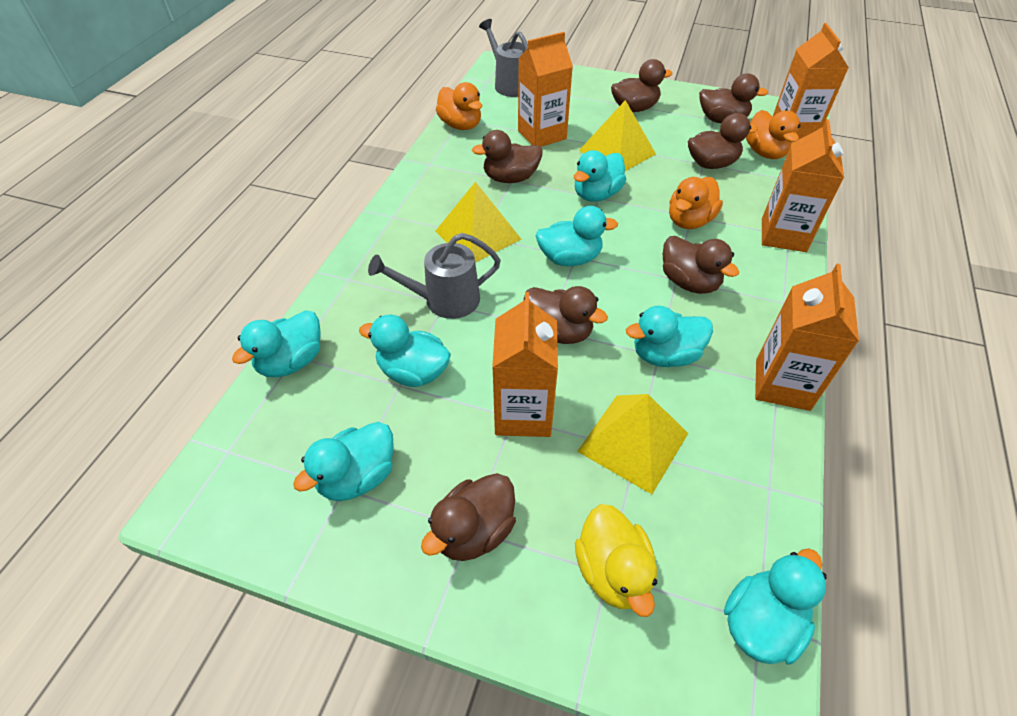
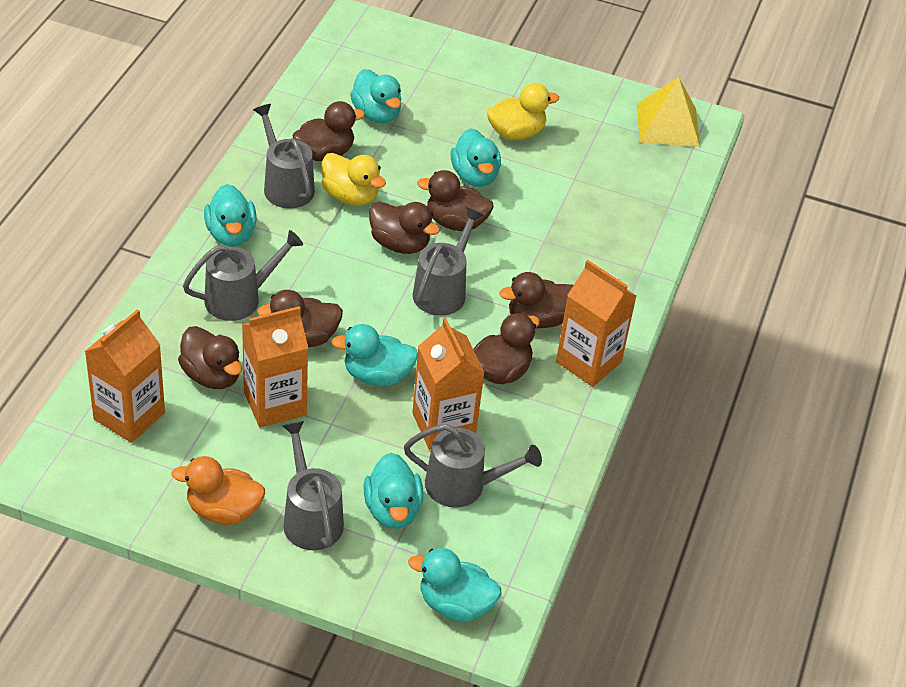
grey watering can: [368,233,501,319] [479,19,528,97] = 2 -> [183,230,303,321] [253,104,315,209] [283,421,344,551] [404,424,542,508] [413,207,484,316] = 5
orange carton: [492,292,558,437] [518,32,573,147] [755,264,859,411] [762,119,844,252] [773,23,849,140] = 5 -> [85,309,165,443] [242,306,308,428] [412,318,485,449] [556,260,636,387] = 4
orange duck: [436,82,482,130] [669,177,723,229] [746,110,800,159] = 3 -> [171,456,265,525] = 1
turquoise duck: [232,310,321,377] [293,422,394,501] [359,314,451,387] [536,206,618,266] [574,150,626,202] [626,306,713,367] [724,548,827,665] = 7 -> [204,184,257,246] [331,324,418,386] [350,69,401,123] [364,453,423,529] [408,548,501,622] [451,128,501,187] = 6
yellow duck: [575,504,657,617] = 1 -> [321,153,386,206] [487,83,559,140] = 2
yellow pyramid: [435,182,522,263] [577,394,688,494] [579,100,656,171] = 3 -> [637,77,700,147] = 1

